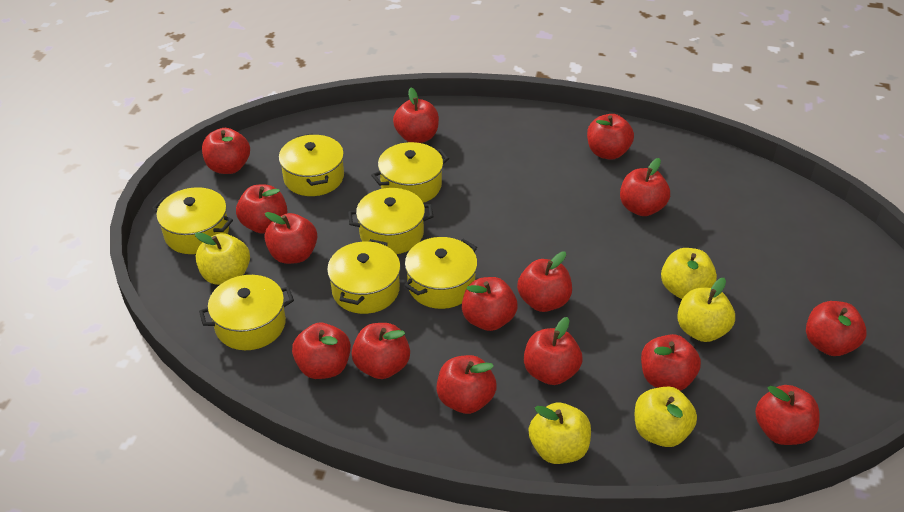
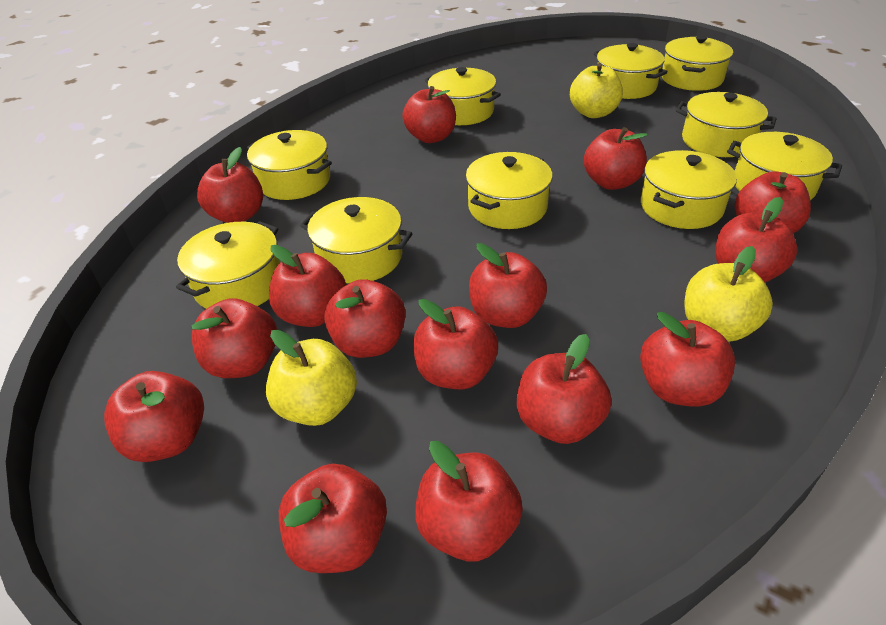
yellow apple: [195,232,250,285] [529,403,591,464] [635,387,697,447] [661,248,717,299] [677,278,735,342] = 5 -> [266,330,357,426] [570,63,623,118] [684,246,773,342] = 3
yellow pot: [152,187,233,254] [199,275,294,350] [279,133,344,196] [327,239,401,314] [348,188,433,254] [371,142,449,203] [404,237,478,309] = 7 -> [176,221,280,309] [247,130,332,200] [300,197,413,283] [425,67,501,125] [466,152,553,229] [594,43,668,99] [641,150,737,229] [662,35,733,91] [676,92,777,157] [727,132,842,200] = 10

